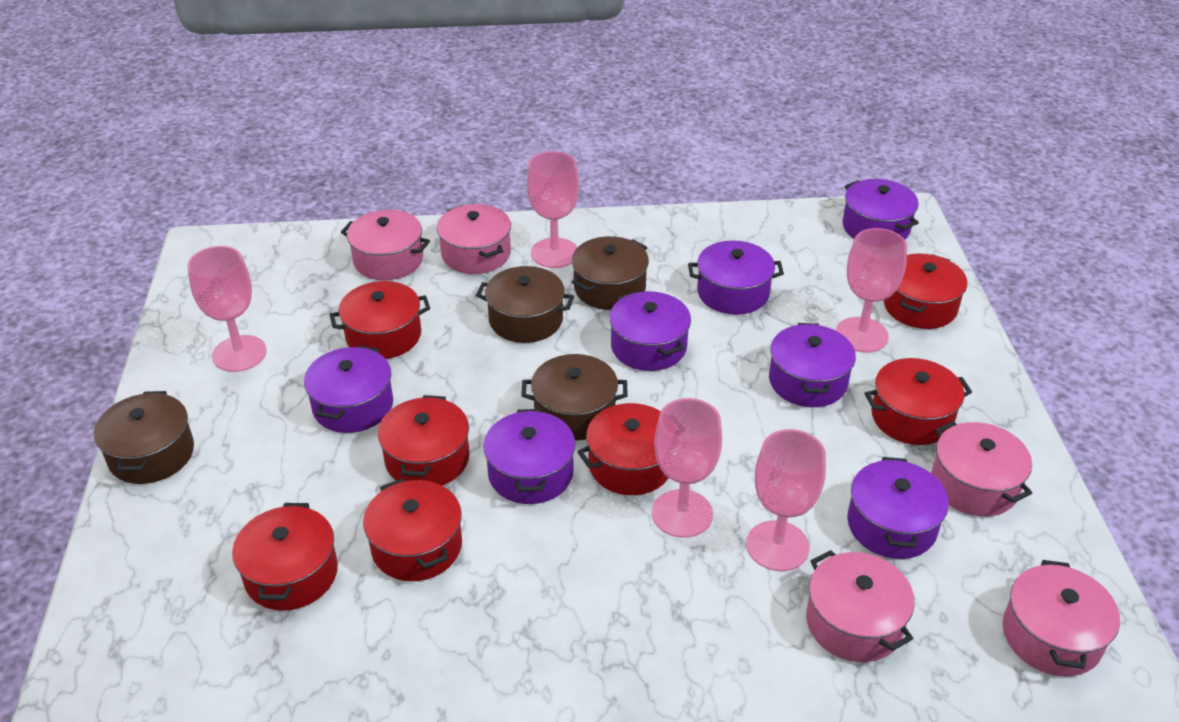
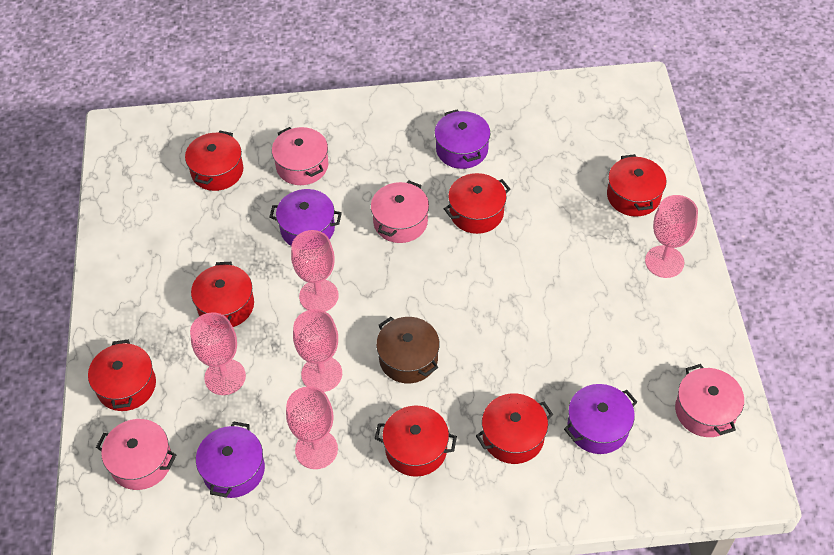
brown pot: [94,391,194,484] [476,266,574,343] [521,354,628,441] [572,236,649,310] = 4 -> [376,317,440,383] = 1
pink pot: [341,210,430,280] [437,204,511,274] [806,550,915,662] [931,421,1032,517] [1003,560,1120,677] = 5 -> [96,419,176,490] [272,127,328,185] [371,180,429,243] [675,364,744,437] = 4
purple pot: [304,345,393,433] [483,409,575,504] [609,291,691,371] [688,240,784,315] [769,323,856,407] [843,179,919,239] [847,457,949,559] = 7 -> [196,421,265,498] [270,189,342,246] [435,109,490,169] [564,384,637,454] = 4

